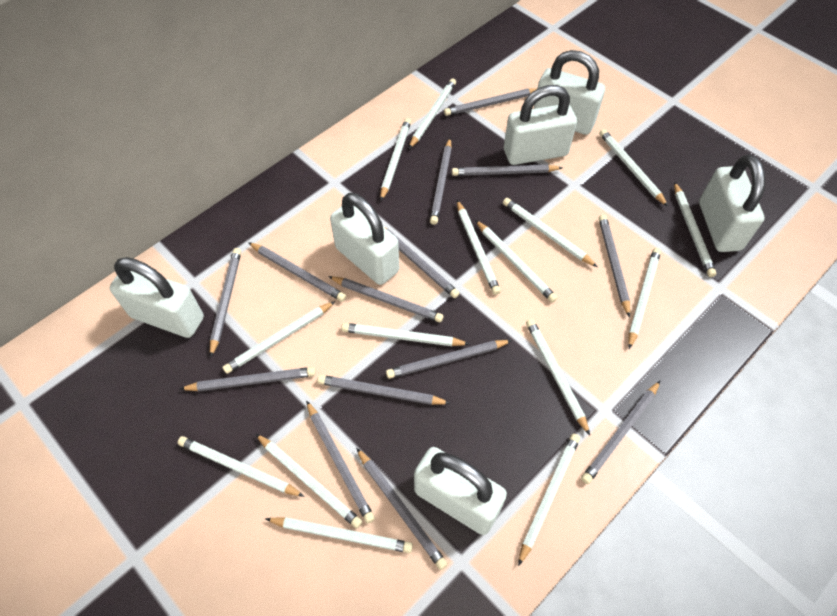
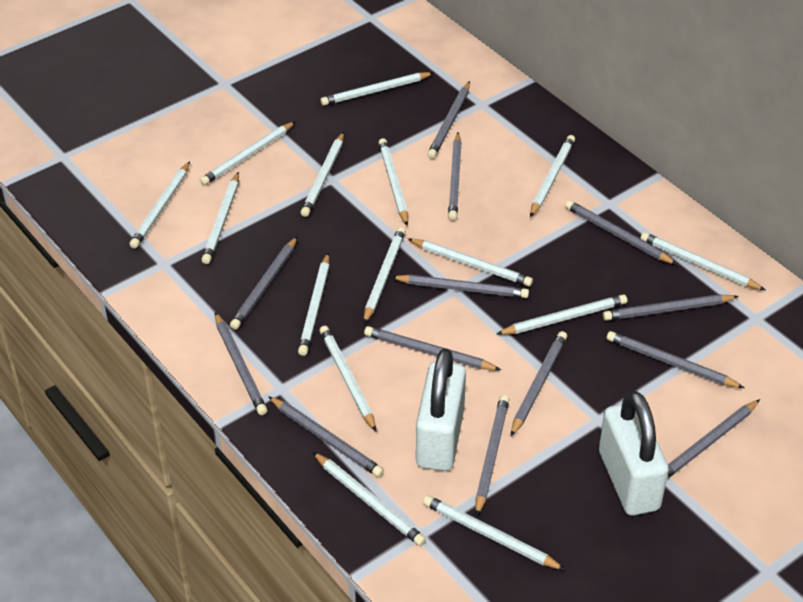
grey pencil: [180,367,315,391] [210,248,241,358] [248,242,346,302] [306,400,375,523] [317,375,451,405] [328,276,443,322] [356,448,448,570] [383,226,460,298] [386,340,512,379] [430,138,452,225] [444,89,536,116] [452,164,563,176] [581,381,660,484] [599,214,630,318] = 14 -> [215,312,268,415] [230,236,298,330] [268,396,384,477] [364,326,501,370] [391,275,529,298] [427,81,470,159] [448,132,462,220] [475,395,510,516] [511,331,567,436] [565,200,677,265] [603,294,739,321] [607,331,744,388] [667,399,760,479] = 13
white padlock: [110,257,204,338] [330,193,399,285] [414,447,507,535] [504,85,577,165] [534,50,605,135] [699,155,765,252] = 6 -> [416,348,466,471] [599,391,669,516] = 2

